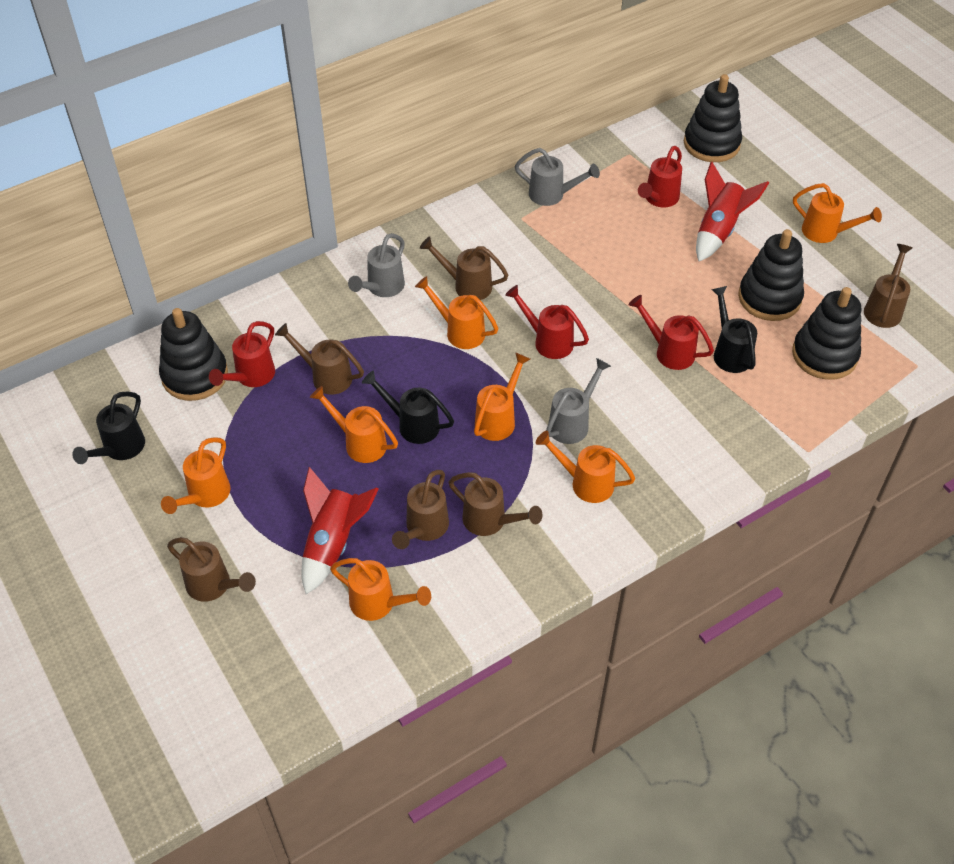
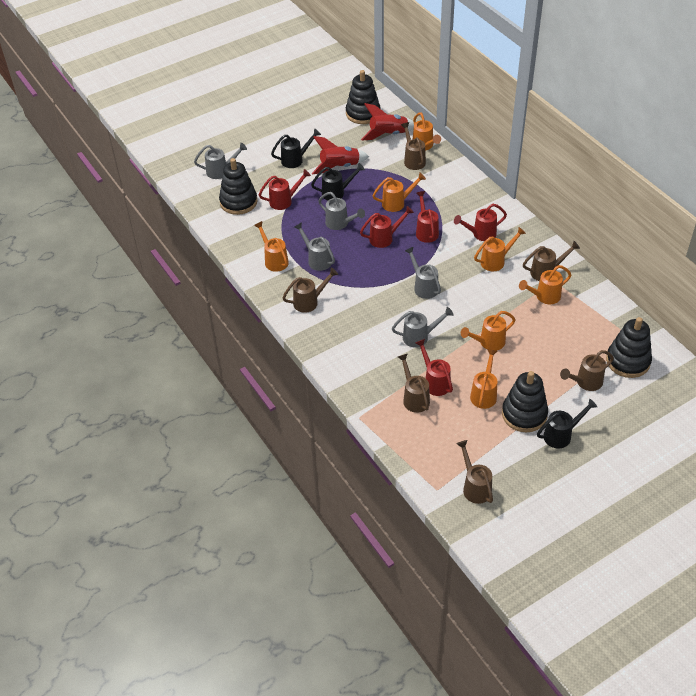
grey watering can: [348,233,405,297] [515,148,600,206] [546,358,611,444] = 3 -> [194,143,247,179] [294,222,335,271] [318,192,365,230] [392,307,454,348] [405,247,441,299] = 5
red watering can: [209,321,275,387] [505,285,589,359] [629,295,714,370] [638,146,682,207] = 4 -> [259,169,311,210] [360,206,414,248] [416,191,439,243] [416,339,453,396] [454,204,507,241] = 5

